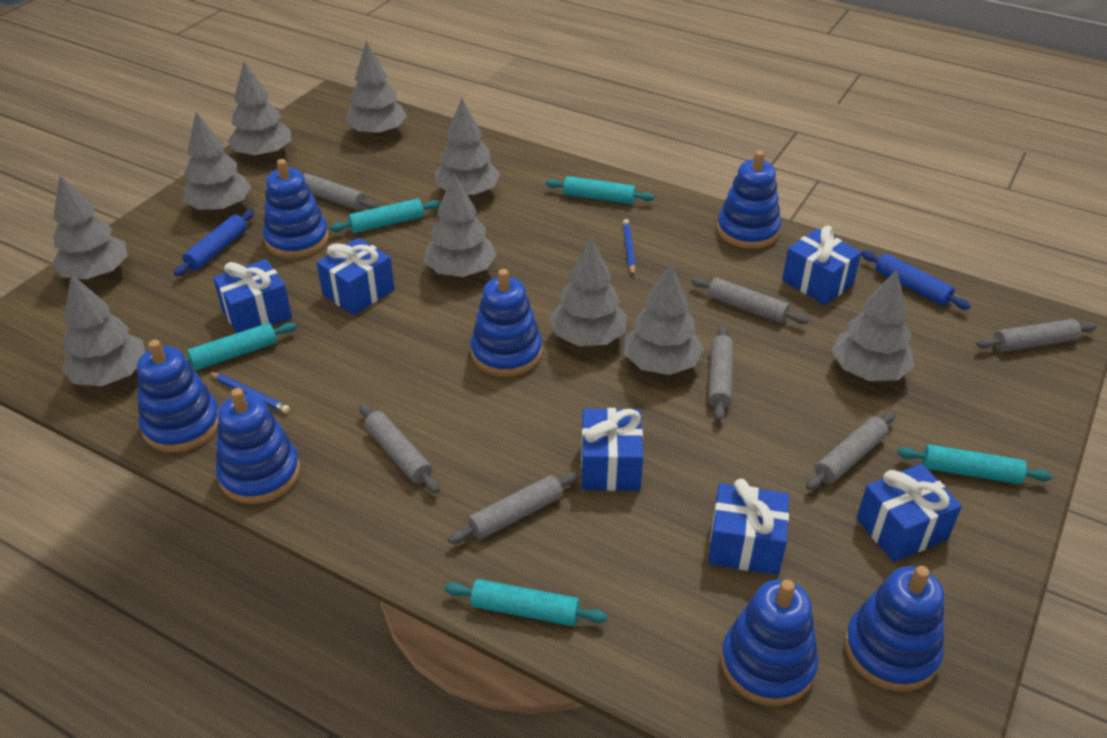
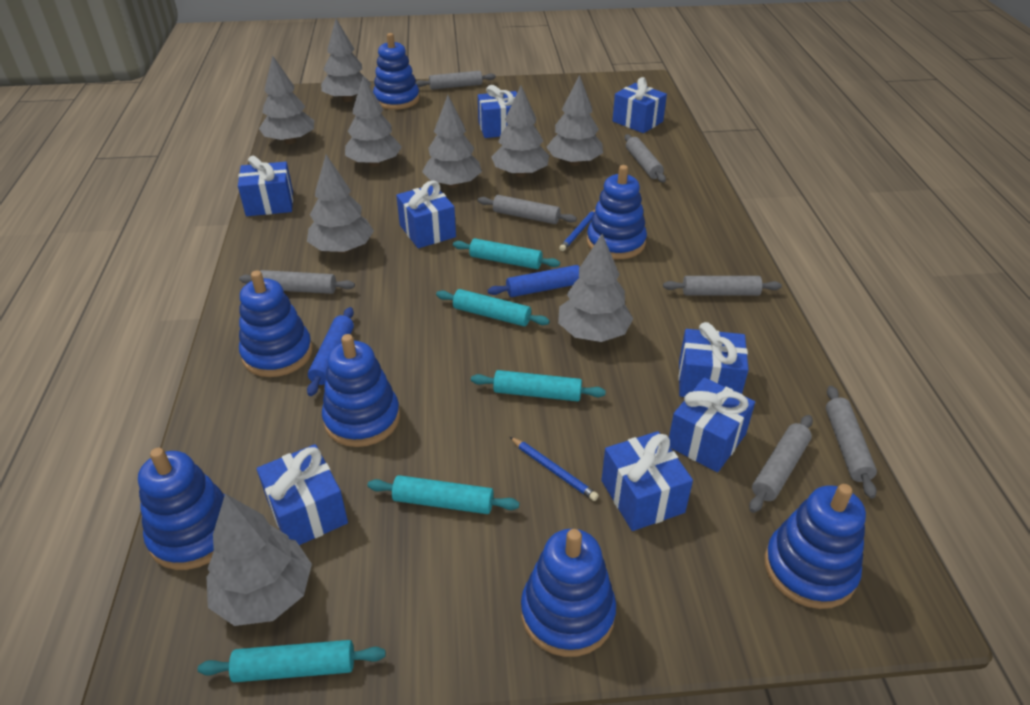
blue gift: [213,259,292,333] [317,238,395,315] [581,408,643,491] [708,479,789,575] [782,226,861,305] [857,464,962,562] = 6 -> [238,156,293,216] [257,444,348,545] [396,181,456,248] [478,85,517,138] [602,431,693,531] [612,77,667,133] [669,377,755,472] [678,322,749,397] = 8
grey tree: [51,175,128,279] [61,274,145,386] [183,112,251,212] [227,62,291,158] [345,41,407,136] [424,173,497,277] [435,98,500,197] [549,237,627,346] [624,263,704,375] [831,270,914,381] = 10 -> [206,494,312,626] [259,56,314,144] [307,155,374,253] [321,19,372,102] [345,76,402,167] [422,95,482,188] [491,86,549,177] [546,75,603,166] [558,234,633,342] = 9

